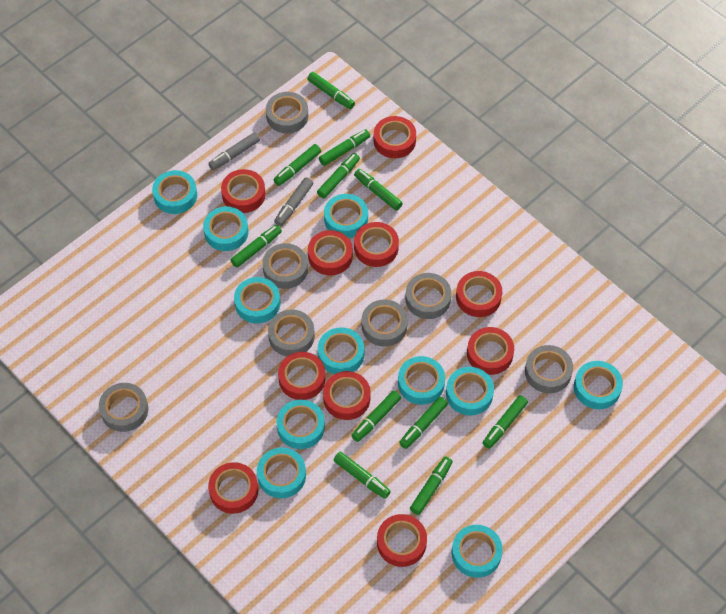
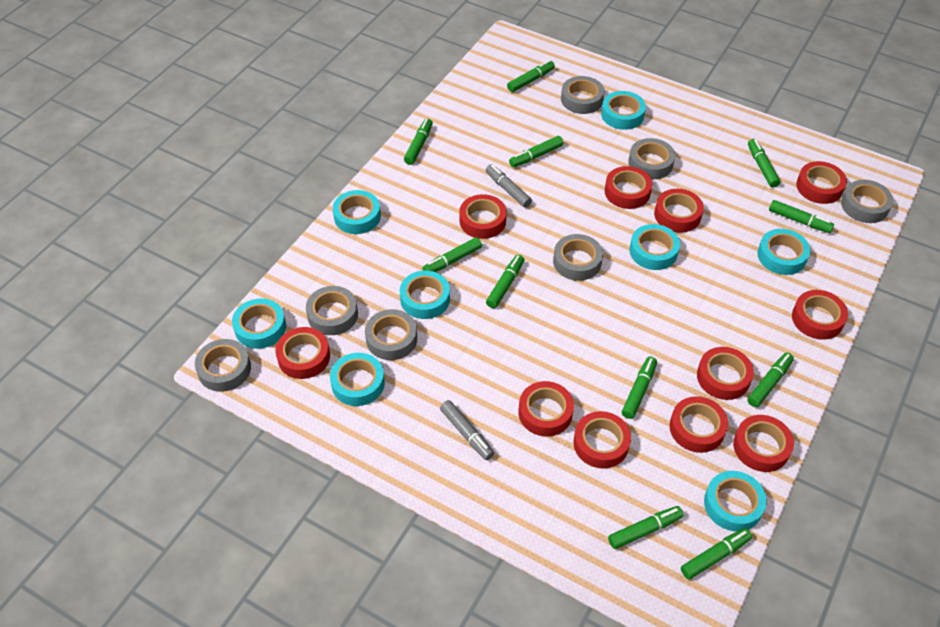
red tape: [208,462,258,514] [221,169,266,213] [278,352,326,400] [308,230,353,275] [323,371,371,420] [354,222,399,267] [374,116,416,158] [377,514,427,567] [456,271,502,317] [467,327,514,375] = 10 -> [275,327,330,379] [459,194,507,239] [519,381,574,436] [573,411,631,468] [605,166,652,209] [654,189,704,233] [670,396,728,453] [697,347,754,400] [733,415,794,472] [792,290,848,340] [796,161,847,204] = 11
turquoise tape: [152,170,197,214] [203,206,249,251] [234,277,280,323] [257,448,306,498] [276,400,325,449] [318,327,364,374] [324,194,368,238] [398,356,445,405] [446,367,494,415] [452,525,503,578] [574,361,623,409] = 11 -> [232,298,286,349] [330,353,385,406] [333,190,381,234] [400,270,450,319] [601,91,646,130] [630,224,680,270] [704,471,767,531] [757,229,810,275] = 8

